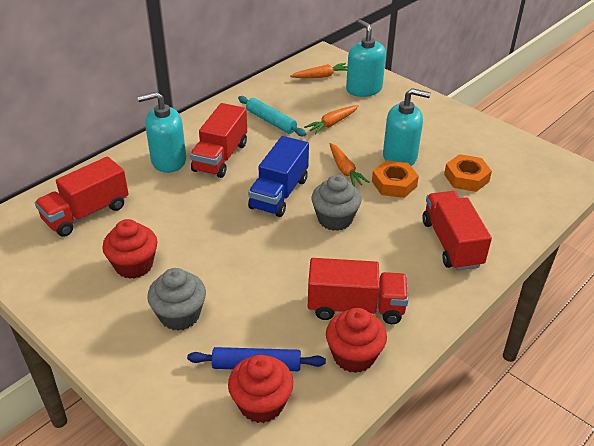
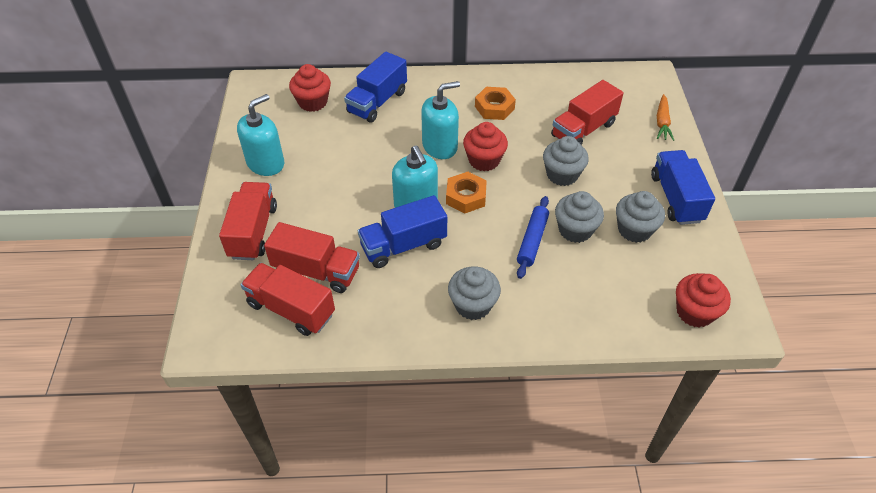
blue truck: [248,136,309,217] = 1 -> [344,51,407,123] [358,195,447,268] [651,150,715,225] = 3
grey cupcake: [147,268,206,331] [311,175,361,231] = 2 -> [448,266,501,320] [543,136,589,186] [555,191,604,243] [616,191,665,243] = 4
orange carrot: [290,63,348,78] [304,105,359,135] [329,143,370,186] = 3 -> [657,94,674,141] = 1
turquoise rolling pin: [238,96,306,136] = 1 -> none = 0

